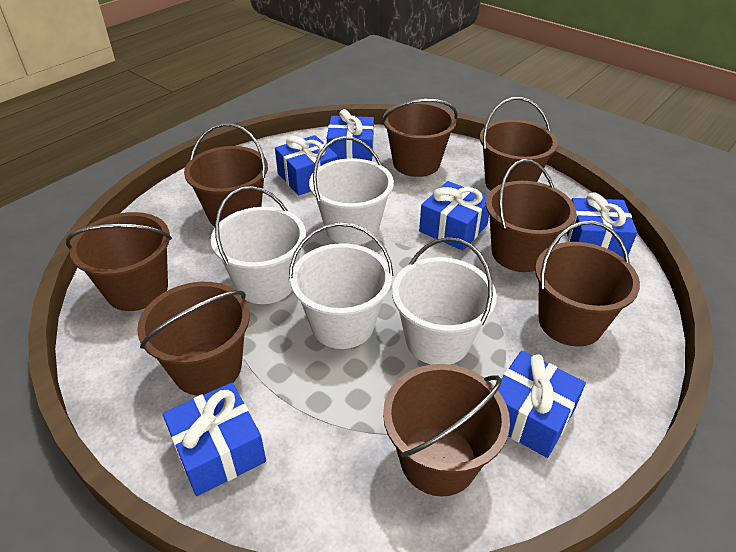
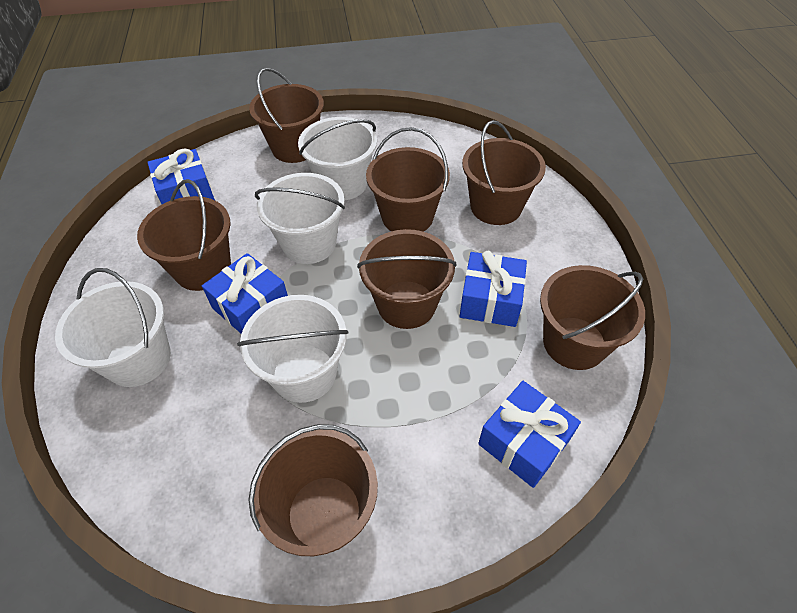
blue gift: [163,383,266,496] [275,135,338,196] [327,109,374,161] [419,181,489,251] [498,351,586,458] [567,193,637,258] = 6 -> [148,148,215,204] [202,253,288,334] [460,251,527,327] [478,381,581,488] = 4
brown bucket: [66,212,172,311] [137,282,250,396] [184,123,268,227] [382,99,458,177] [383,364,510,496] [480,97,558,191] [486,159,576,272] [535,221,640,347] = 8 -> [137,179,231,291] [248,424,378,556] [249,68,324,163] [357,229,457,329] [366,127,450,232] [462,120,546,225] [540,265,645,370] = 7

